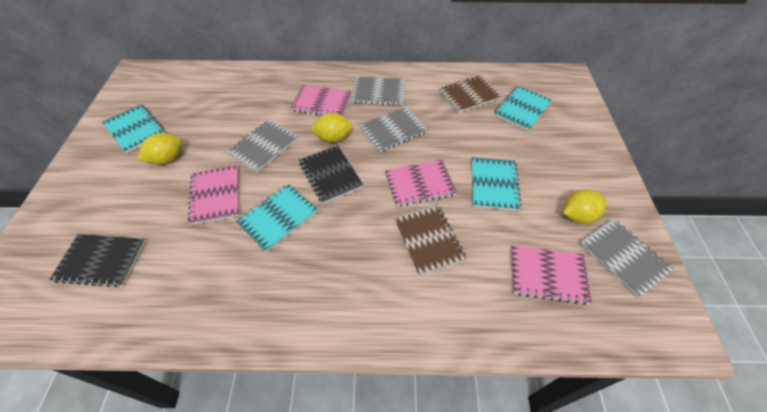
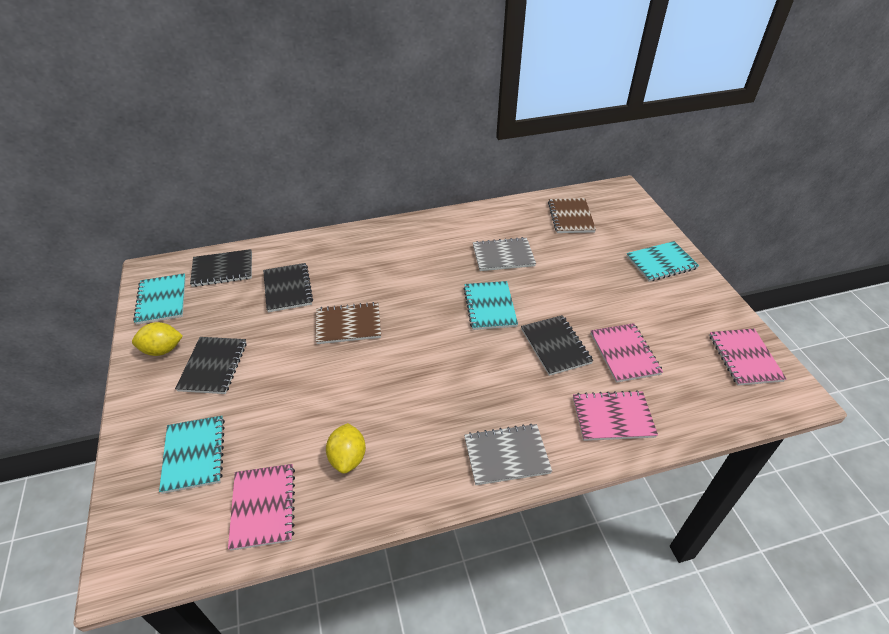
black notebook: [49,234,145,287] [299,145,363,204] = 2 -> [175,337,247,394] [190,249,252,287] [263,263,313,312] [521,315,593,376] = 4
grey notebook: [227,120,298,173] [351,77,405,105] [360,107,428,152] [580,219,673,297] = 4 -> [464,423,552,485] [473,237,536,271] = 2
yellow lemon: [137,133,182,165] [310,113,352,142] [563,190,607,224] = 3 -> [132,322,183,356] [326,423,366,474] = 2

